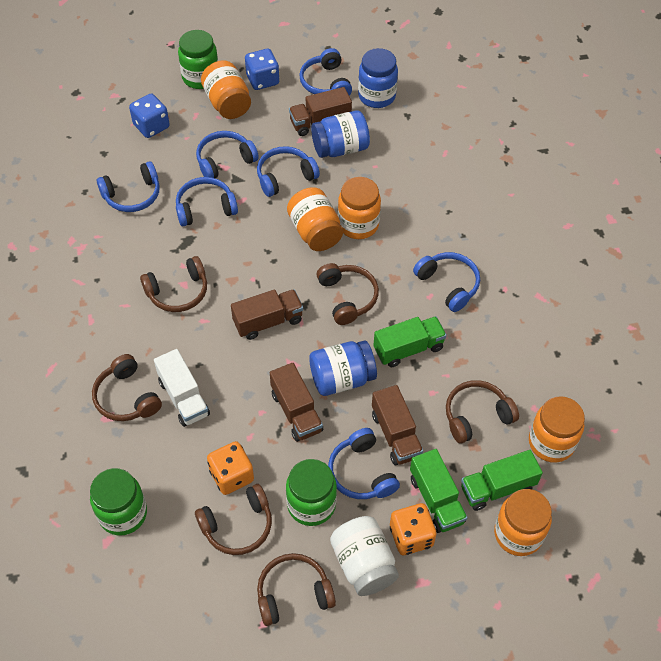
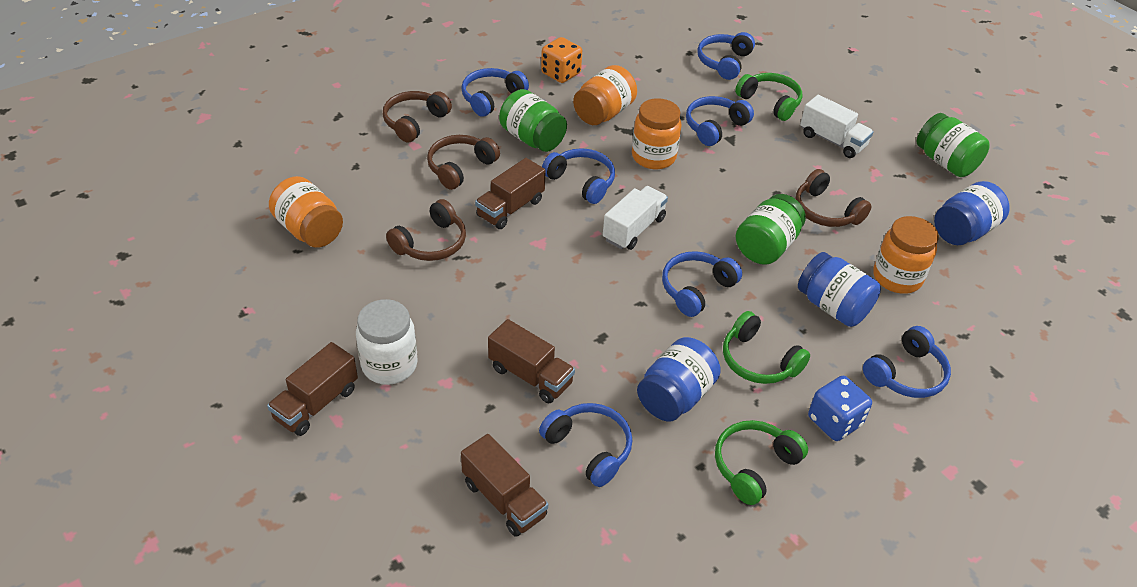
blue dice: [129,93,169,138] [245,49,279,90] = 2 -> [808,376,872,441] = 1
brown headphones: [92,354,162,421] [140,256,207,312] [195,484,272,555] [257,553,336,626] [317,263,379,325] [446,380,519,444] = 6 -> [383,91,452,142] [386,199,466,261] [427,135,500,190] [796,169,872,227] = 4
green headphones: none = 0 -> [715,420,808,505] [723,311,810,384] [735,73,802,121] = 3
green truck: [374,316,447,367] [410,449,468,533] [461,450,543,511] = 3 -> none = 0
orange dice: [207,441,254,495] [390,503,436,555] = 2 -> [541,37,582,83] = 1
orange jar: [201,60,251,119] [287,187,343,251] [338,177,381,239] [494,489,552,556] [529,396,585,463] = 5 -> [269,176,343,248] [573,65,637,125] [632,98,682,169] [873,216,939,294] = 4
white truck: [154,349,210,427] = 1 -> [603,186,668,250] [800,95,874,158] = 2

